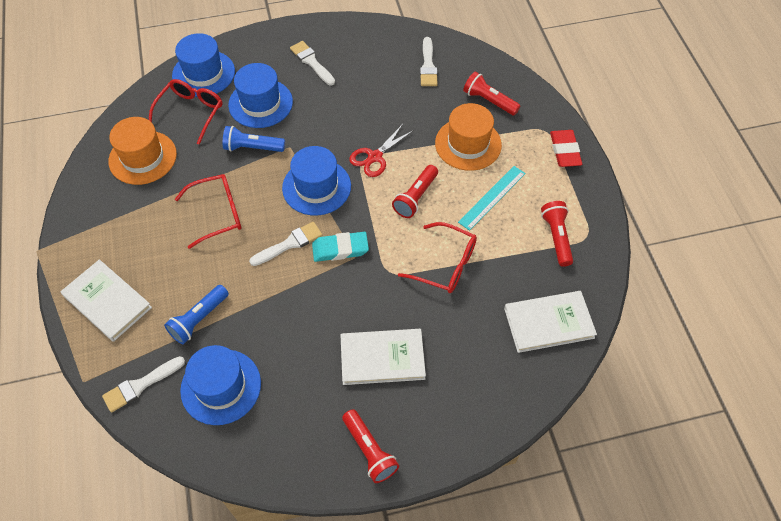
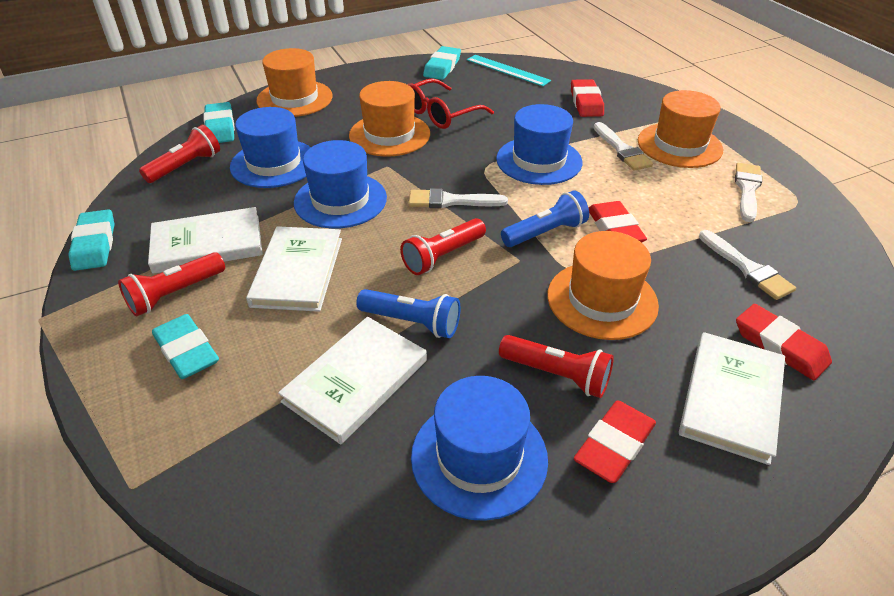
orange hat: [108,117,177,185] [435,103,502,171] = 2 -> [257,48,333,117] [349,81,430,157] [547,231,659,340] [638,90,723,168] = 4
red eraser: [550,130,582,167] = 1 -> [571,79,604,117] [574,400,656,483] [589,201,647,243] [736,304,832,380] = 4
red glasses: [149,79,223,145] [175,174,242,249] [398,222,477,293] = 3 -> [407,78,494,129] = 1
red scissors: [349,124,414,177] = 1 -> none = 0
turquoise eraser: [312,232,369,262] = 1 -> [69,209,114,271] [152,314,219,379] [203,102,235,143] [423,46,461,80] = 4
white book: [60,259,152,342] [340,329,426,385] [504,291,597,353] = 3 -> [148,207,263,274] [246,226,342,312] [278,317,427,444] [679,332,785,465] = 4

